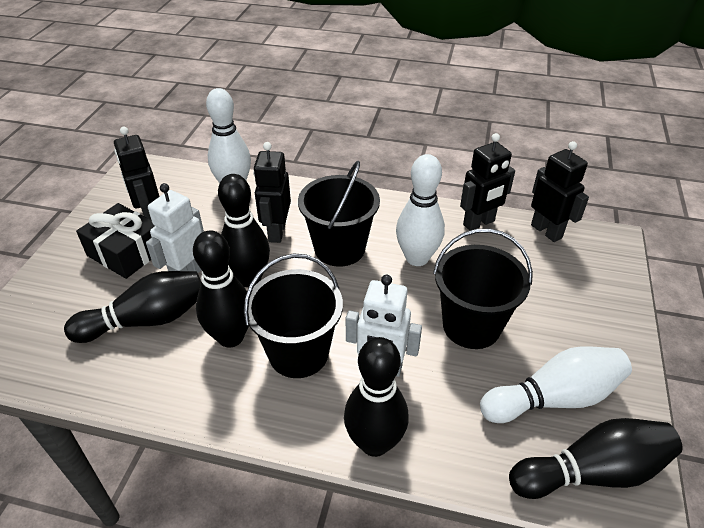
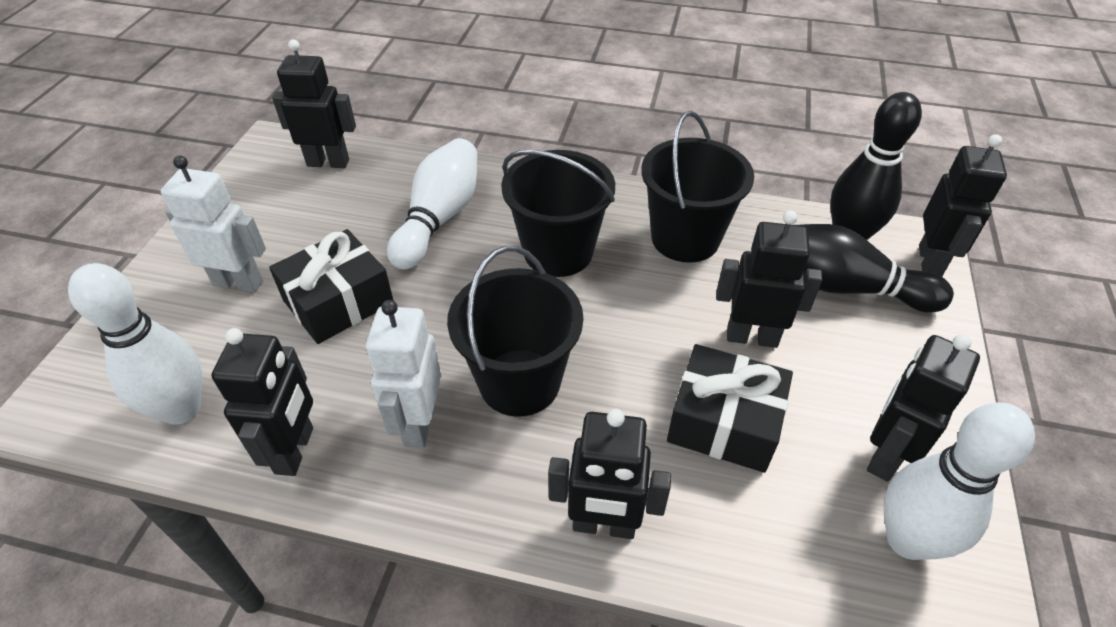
black bowling pin: [64,271,201,343] [193,230,249,347] [218,174,270,287] [344,337,409,457] [509,418,683,499] = 5 -> [798,224,954,313] [830,92,922,240] = 2
black gift: [76,203,155,279] = 1 -> [269,229,394,344] [667,344,793,473] = 2
black robot: [114,127,160,220] [253,142,291,243] [460,133,515,231] [531,141,589,242] = 4 -> [211,328,313,476] [272,39,356,168] [548,409,671,539] [716,210,822,348] [867,334,980,482] [919,134,1007,276] = 6

